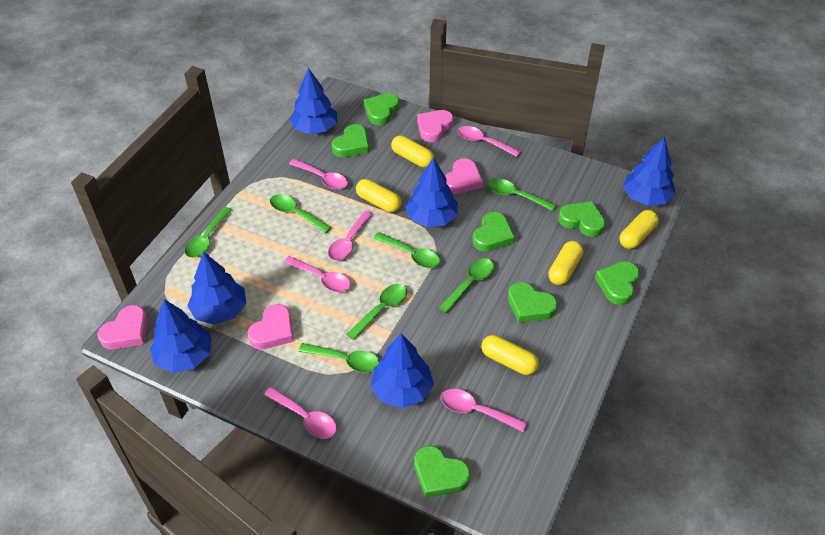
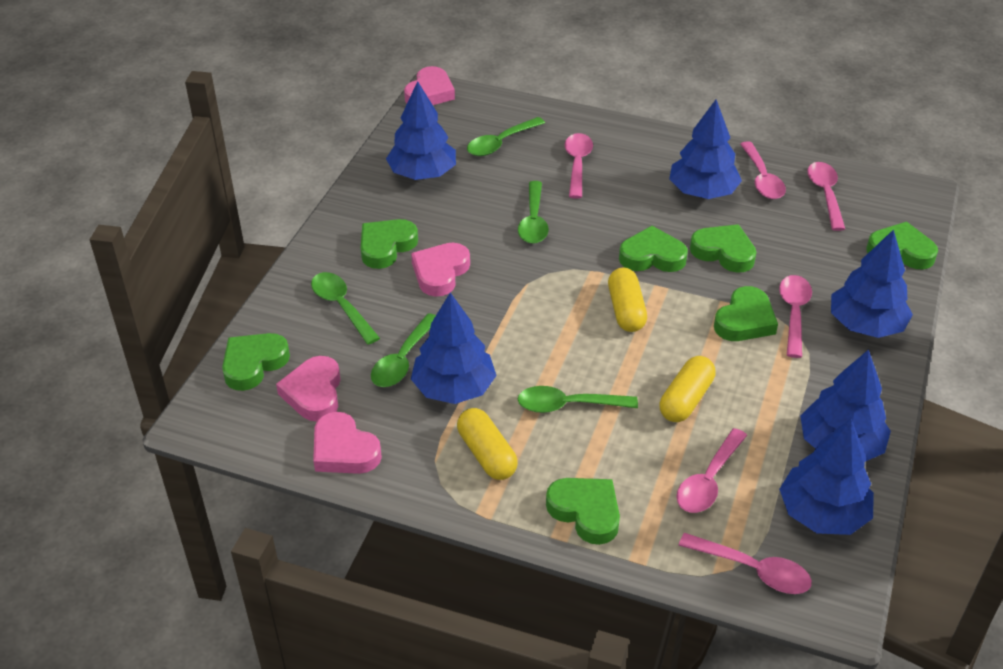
green spoon: [185,207,232,258] [270,194,332,233] [298,343,380,373] [346,284,408,340] [374,232,440,268] [439,258,494,313] [488,178,556,211] = 7 -> [311,272,380,345] [371,313,436,387] [467,117,545,156] [518,181,549,244] [518,386,638,413] = 5
yellow capsule: [356,179,402,213] [391,135,434,168] [482,335,539,375] [548,241,583,285] [620,210,659,249] = 5 -> [457,408,518,480] [608,268,647,332] [660,356,716,422] = 3

